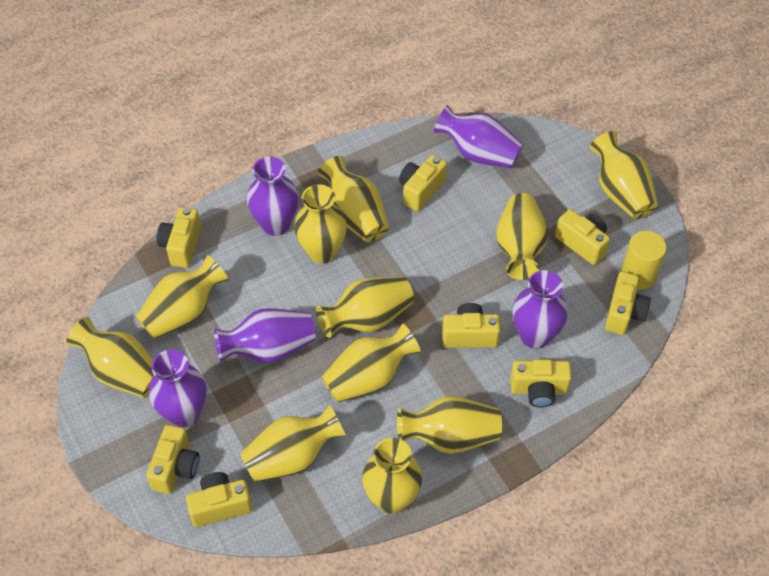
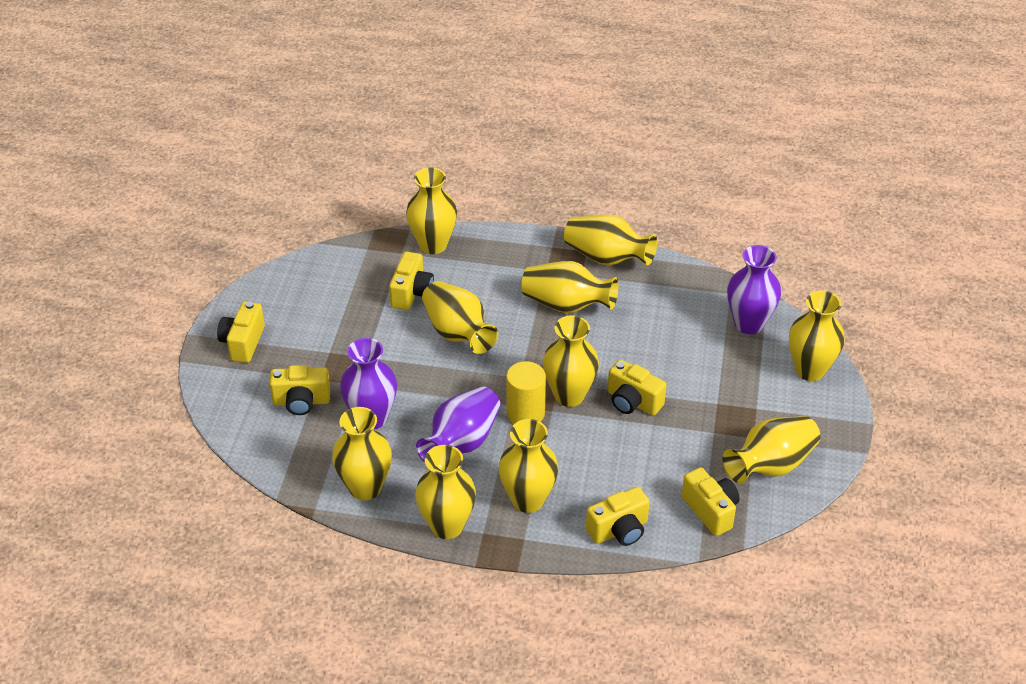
purple vase: [149,350,207,427] [214,308,315,363] [247,157,299,236] [434,105,524,168] [512,270,568,349] = 5 -> [340,338,397,429] [416,386,501,463] [727,245,781,334] = 3
yellow camera: [146,425,200,494] [157,207,201,268] [186,472,252,527] [399,155,447,212] [442,303,500,348] [510,359,572,408] [555,209,610,265] [605,271,651,335] = 8 -> [217,301,265,363] [269,365,330,415] [389,251,434,310] [586,487,650,546] [608,359,666,416] [682,467,740,536] = 6
yellow vase: [67,317,154,398] [136,255,229,339] [240,405,346,482] [294,184,347,264] [316,276,414,338] [318,156,389,243] [322,323,421,403] [362,438,422,514] [397,396,502,454] [496,193,549,280] [589,131,658,219] = 11 -> [332,407,392,500] [406,167,457,254] [415,445,476,539] [422,281,498,354] [499,419,558,513] [521,261,618,313] [543,315,599,407] [564,214,657,265] [722,416,821,483] [789,290,844,381] = 10

